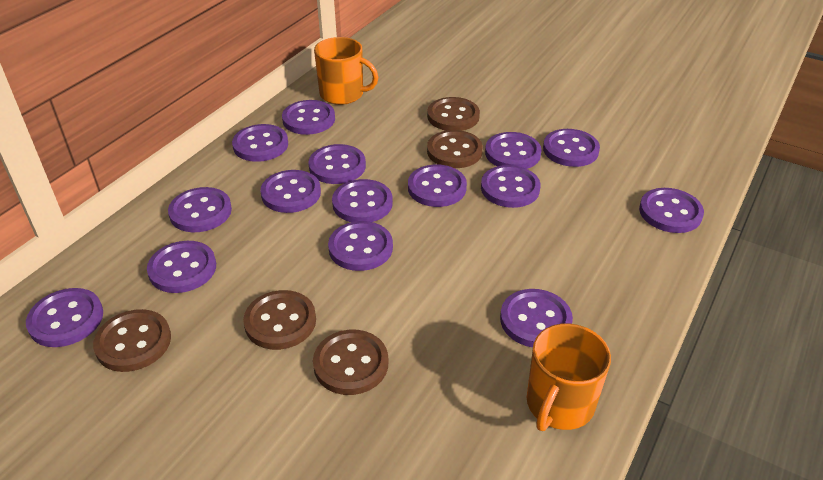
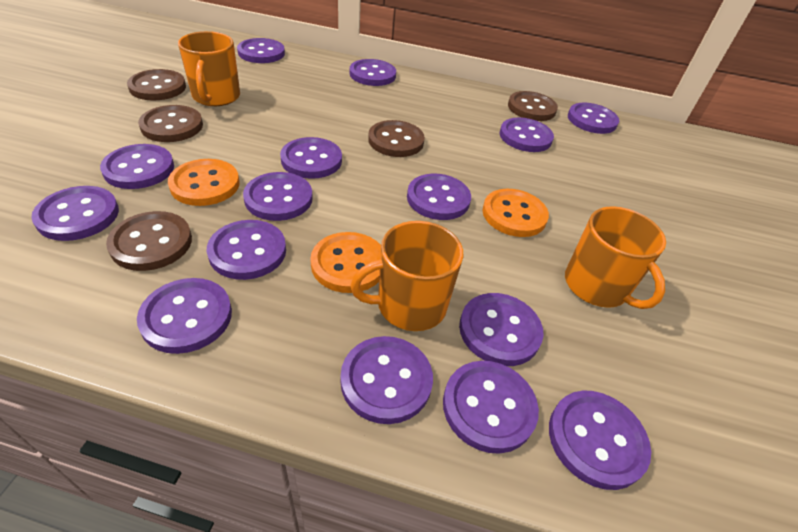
orange button: none = 0 -> [168,159,240,206] [310,232,381,293] [483,189,549,237] = 3
orange mug: [314,37,378,105] [527,323,611,431] = 2 -> [178,31,240,106] [350,221,463,331] [565,206,666,309] = 3

